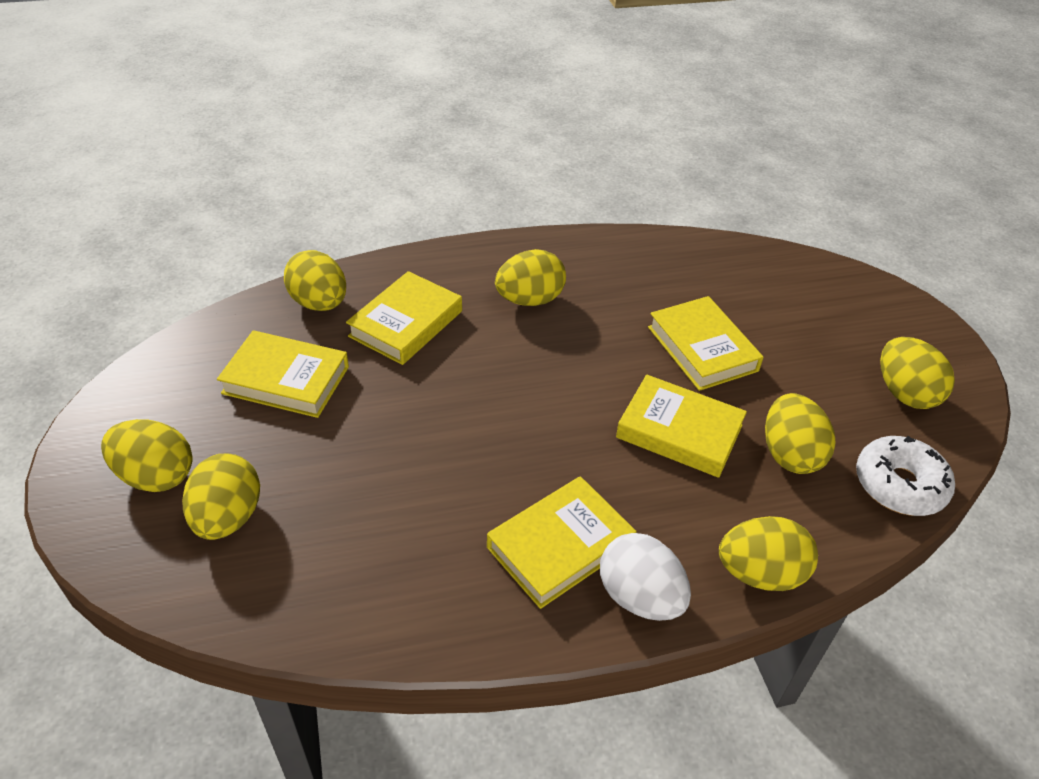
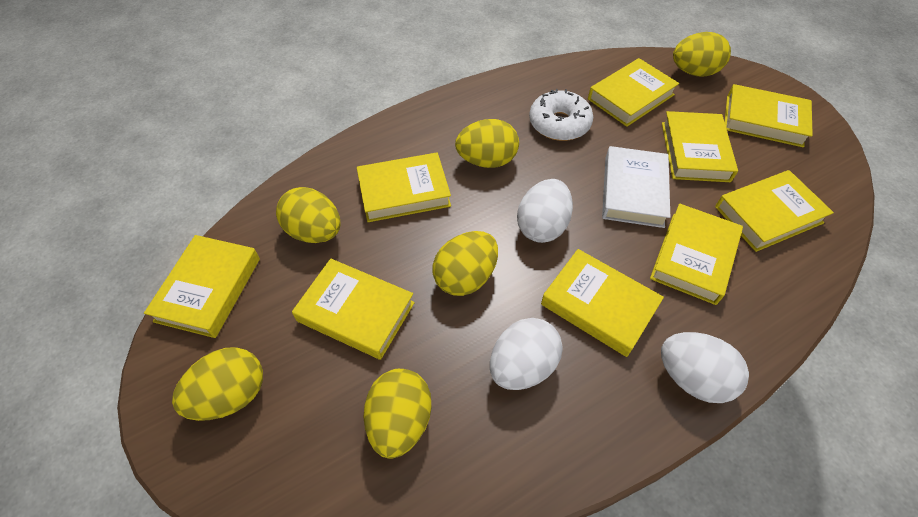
white book: none = 0 -> [602,146,670,228] = 1
white egg: [600,533,691,621] = 1 -> [490,318,563,390] [517,179,573,243] [661,332,749,403] = 3
yellow book: [217,330,349,418] [346,271,462,365] [487,476,637,609] [616,375,747,478] [648,296,763,391] = 5 -> [144,235,260,338] [292,259,415,360] [357,153,451,222] [541,249,664,357] [588,58,679,127] [650,204,743,305] [662,111,738,182] [715,170,834,252] [724,84,813,147] = 9
yellow egg: [101,419,193,492] [182,454,260,540] [284,250,346,311] [495,249,566,306] [719,516,818,591] [765,393,835,474] [880,337,955,409] = 7 -> [172,347,263,421] [276,187,341,243] [364,369,432,459] [433,231,498,296] [455,119,519,168] [673,32,731,77] = 6

